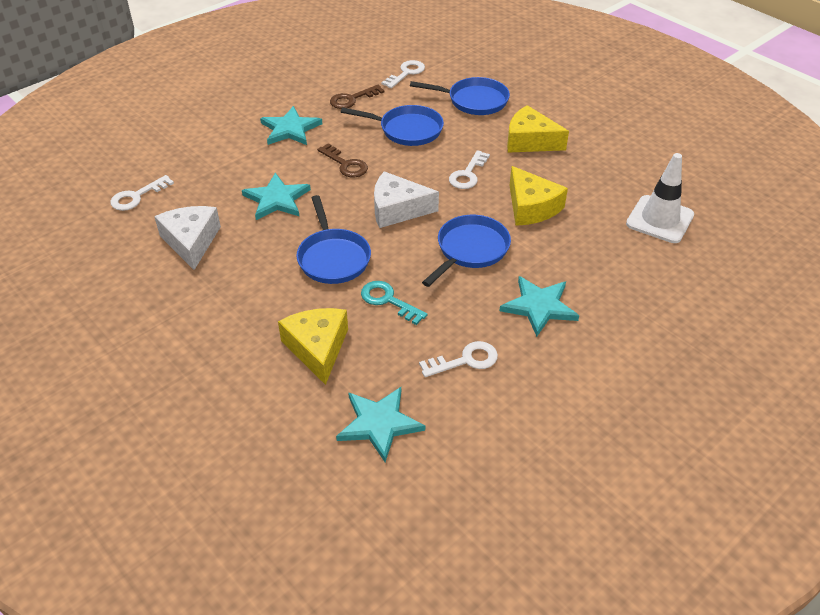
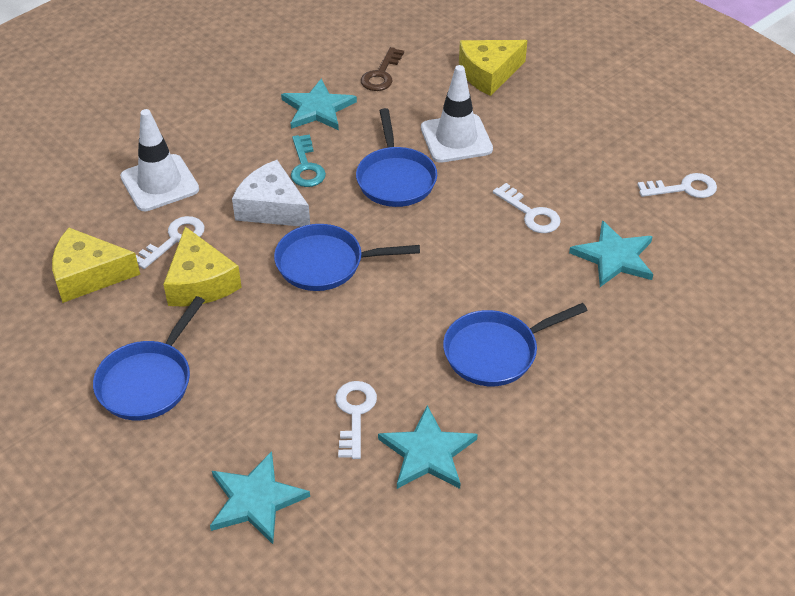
brown key: [317,143,368,177] [330,85,384,109] = 2 -> [361,47,404,91] = 1
white cheese: [154,206,221,270] [374,171,439,228] = 2 -> [232,160,310,227] = 1
white traffic cone: [626,153,694,243] = 1 -> [120,109,199,211] [421,65,493,163] = 2

